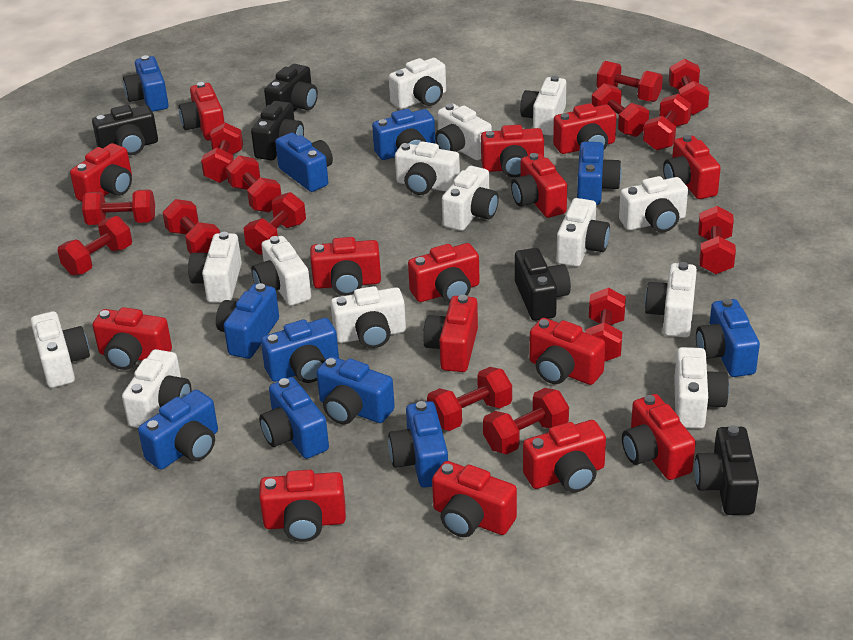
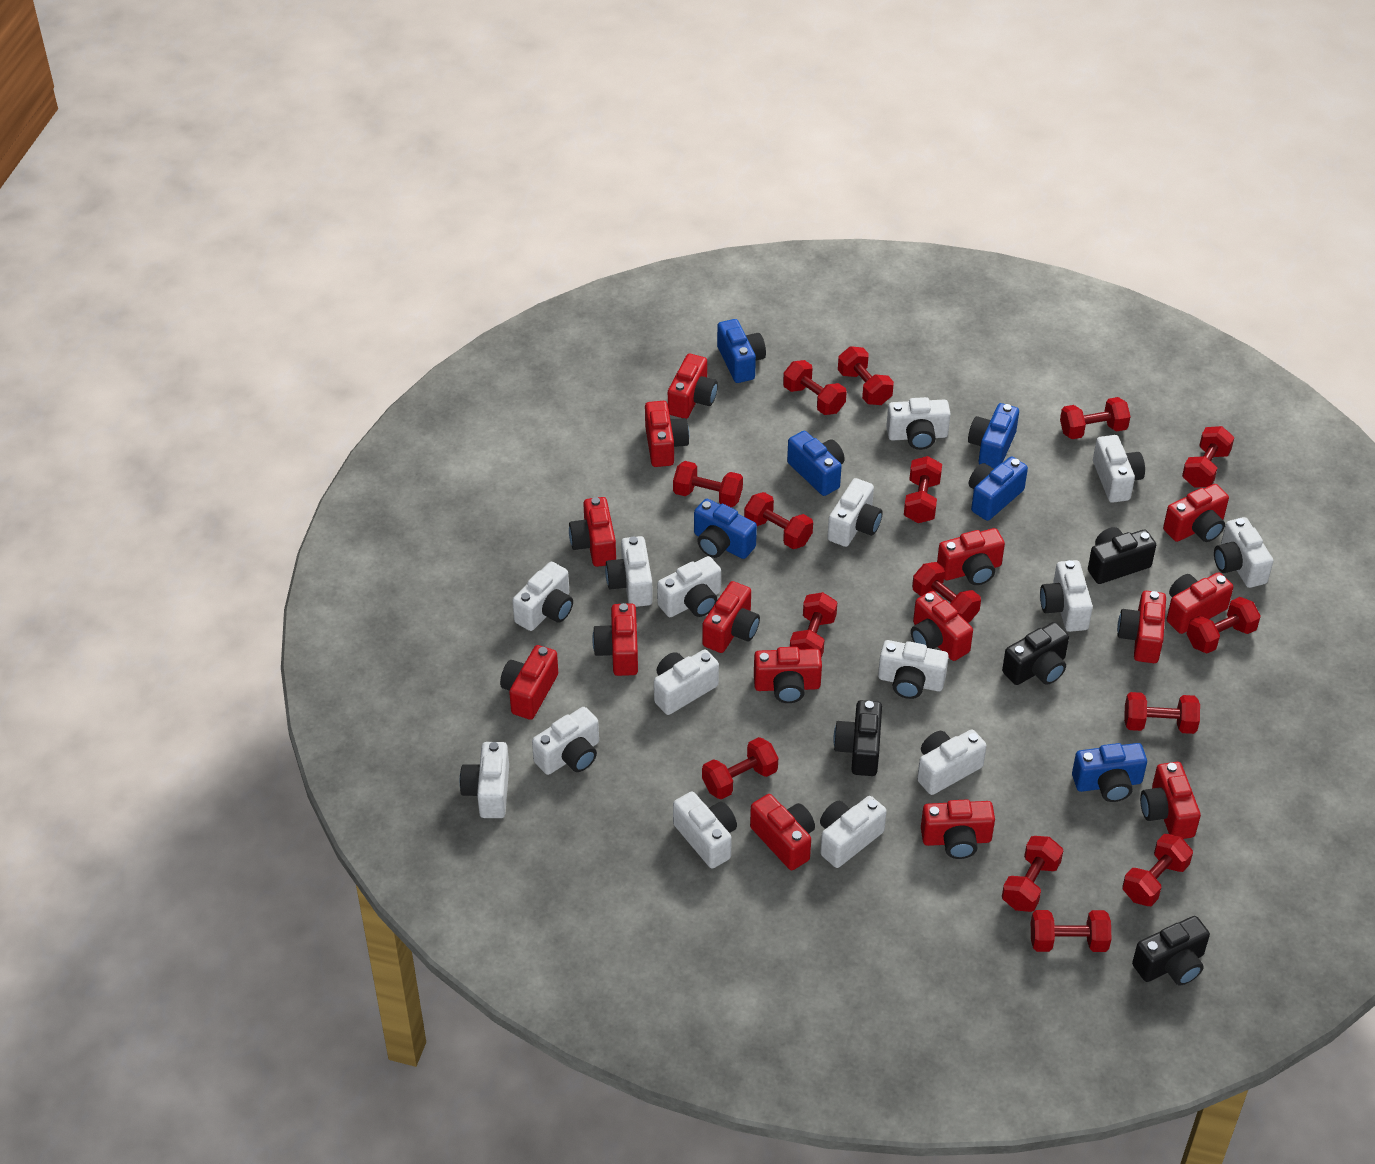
black camera: [92,105,158,155] [251,101,304,160] [264,64,318,111] [515,248,571,321] [694,426,759,515] = 5 -> [833,700,882,776] [1002,622,1069,685] [1088,527,1156,584] [1132,916,1210,985] = 4
blue camera: [123,55,169,112] [138,390,218,470] [216,283,279,359] [259,377,329,459] [261,318,339,383] [275,132,333,192] [317,356,395,424] [372,109,435,160] [388,401,448,488] [577,142,622,205] [696,298,760,377] = 11 -> [694,499,757,559] [717,319,766,383] [787,431,845,496] [968,403,1019,469] [969,456,1028,521] [1072,743,1147,802] = 6
red dumbbell: [57,216,132,275] [82,189,155,225] [162,199,220,254] [201,122,243,183] [226,155,281,212] [243,192,306,255] [427,367,512,431] [483,388,569,454] [585,288,626,362] [592,83,649,137] [597,61,663,102] [643,94,692,151] [669,59,710,115] [698,206,736,274] = 14 -> [673,461,743,508] [702,737,778,799] [744,492,813,549] [783,360,847,415] [790,592,837,658] [838,346,894,405] [904,456,942,523] [912,562,981,623] [1002,836,1064,912] [1031,910,1111,952] [1060,397,1131,439] [1122,834,1193,906] [1124,692,1200,734] [1182,426,1234,488] [1187,597,1261,653] = 15
white camera: [31,311,90,388] [122,349,191,428] [188,232,242,303] [251,236,311,306] [331,286,406,348] [389,58,446,109] [395,141,460,195] [435,104,492,160] [442,166,499,231] [520,76,566,136] [557,198,610,267] [619,176,688,232] [645,262,697,337] [674,347,729,429] = 14 -> [460,742,509,818] [512,562,573,631] [532,707,599,775] [605,536,653,607] [654,650,719,715] [657,556,721,617] [673,791,737,869] [820,796,887,868] [827,478,883,547] [878,640,949,699] [886,397,951,450] [917,729,987,795] [1040,560,1093,632] [1093,435,1145,503] [1214,517,1274,588] = 15

